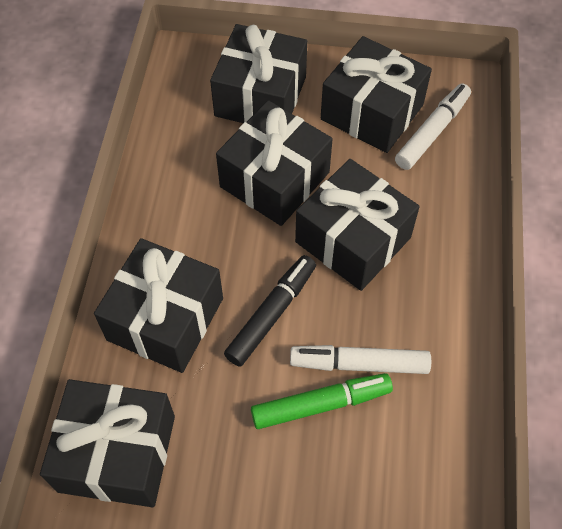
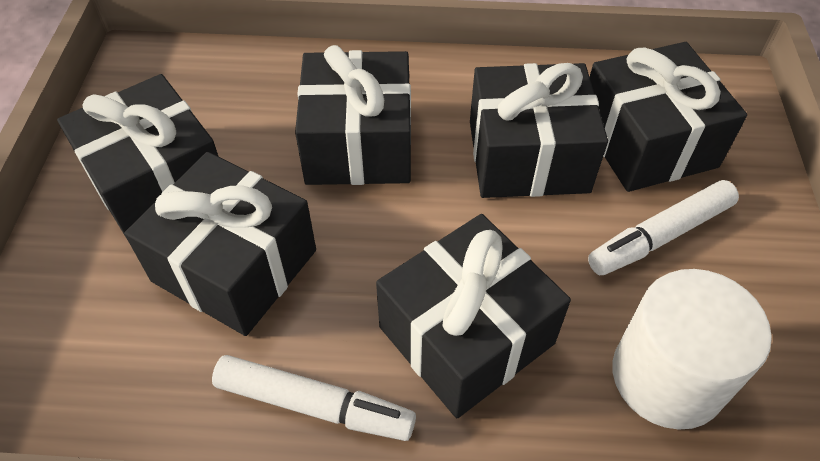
black marker: [224,255,316,367] = 1 -> none = 0
green marker: [251,373,393,429] = 1 -> none = 0
white cylinder: none = 0 -> [612,269,772,430] = 1

